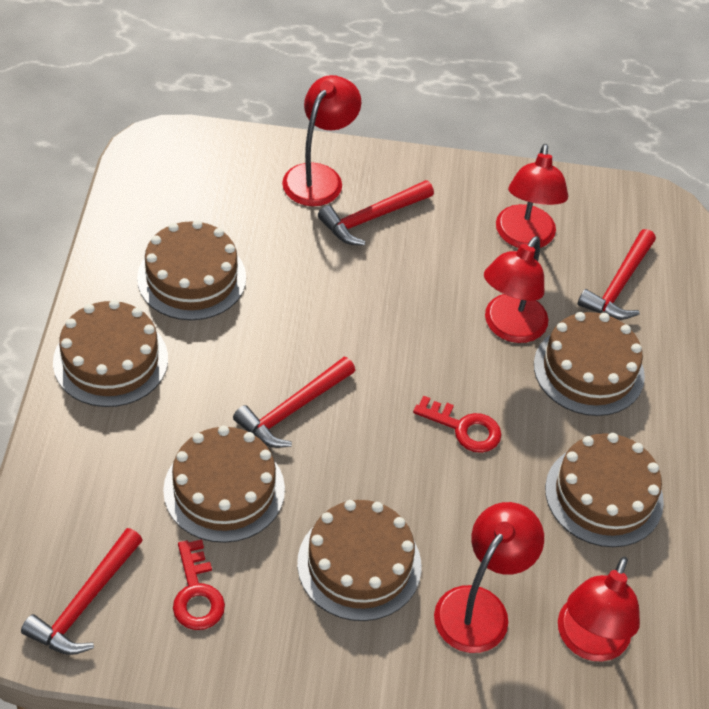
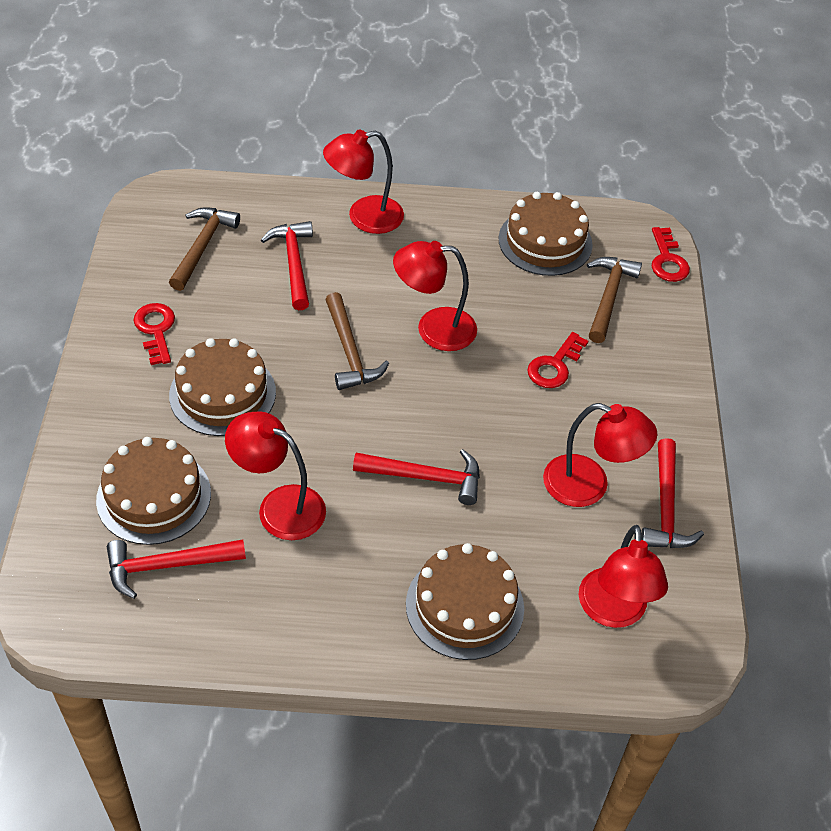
brown cake: [53,300,168,407] [137,220,246,320] [163,425,285,543] [297,500,421,621] [534,312,645,416] [545,433,664,547] = 6 -> [96,437,211,545] [169,338,276,436] [406,543,524,660] [499,192,593,276] = 4
brown hammer: none = 0 -> [169,207,240,291] [325,292,389,390] [587,257,642,343] = 3
red key: [173,540,225,630] [413,396,502,453] = 2 -> [133,303,175,365] [527,332,588,388] [652,227,690,282] = 3

